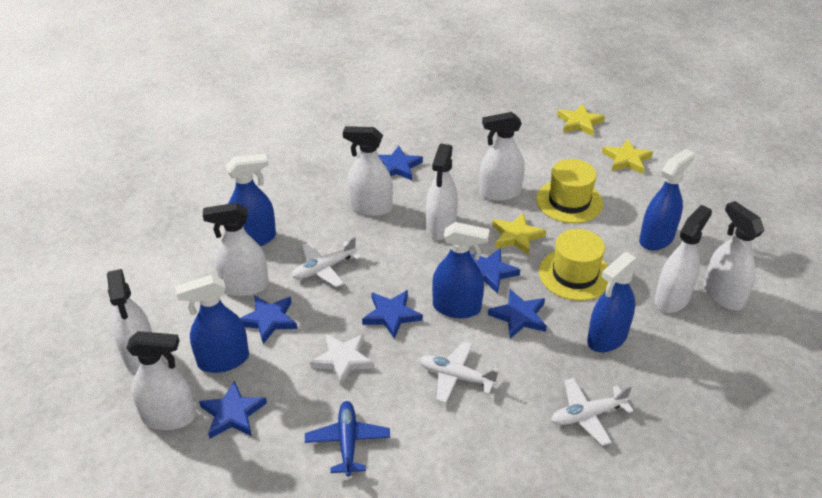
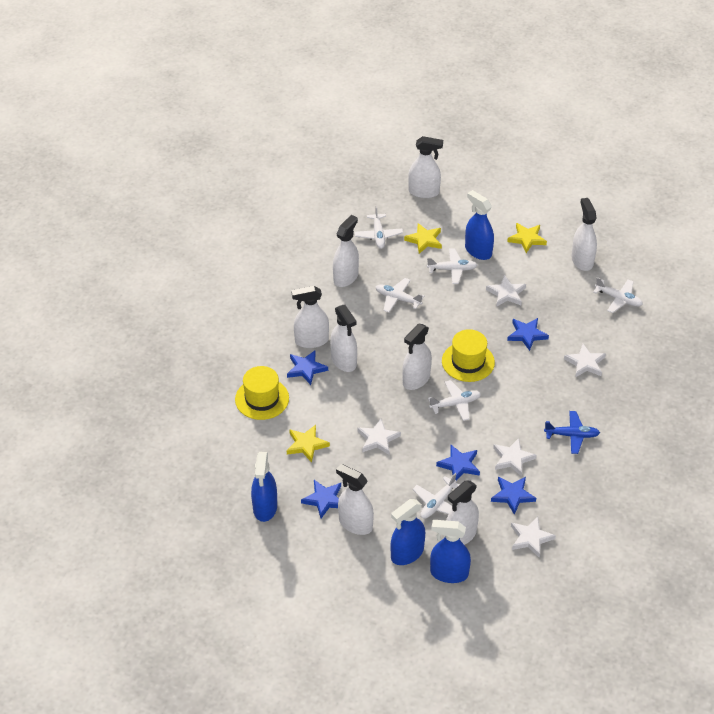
blue spray bottle: [175,275,249,373] [226,154,276,246] [432,222,490,318] [587,252,640,352] [639,149,695,251] = 5 -> [251,452,277,522] [391,499,425,565] [430,520,471,583] [465,190,494,260] = 4
blue star: [199,381,267,439] [240,295,297,344] [362,290,423,339] [378,146,423,180] [470,248,520,294] [488,289,547,339] = 6 -> [287,350,328,385] [301,480,341,518] [436,445,480,481] [491,477,536,515] [507,318,549,351] = 5
white plane: [292,237,361,287] [419,342,499,403] [551,378,634,446] = 3 -> [355,206,403,249] [376,278,424,313] [413,473,459,519] [427,248,477,284] [428,380,481,421] [593,277,643,313] = 6
white star: [310,334,374,386] = 1 -> [358,419,401,455] [486,275,526,307] [493,438,537,476] [511,517,556,558] [564,344,606,377] = 5

